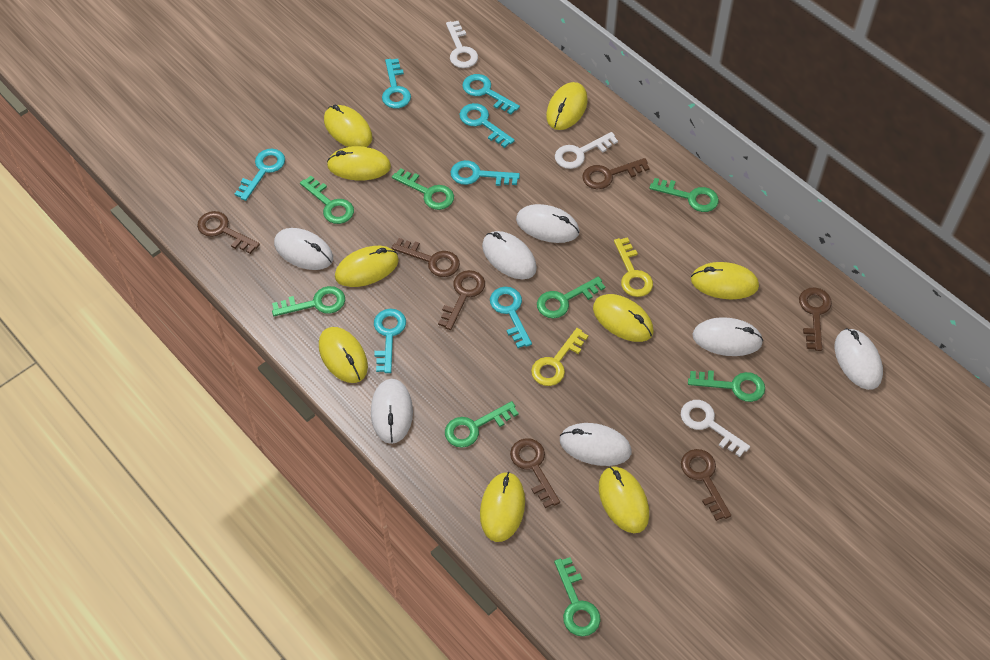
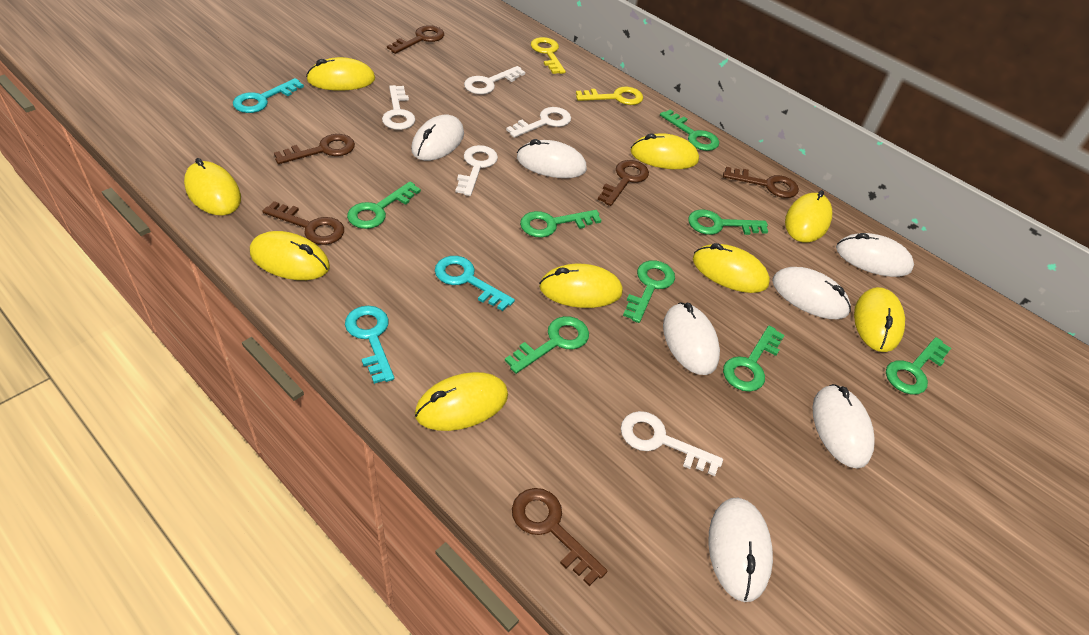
brown key: [197,211,260,254] [392,238,460,277] [438,270,485,330] [510,438,560,508] [582,158,650,189] [681,449,731,521] [799,287,832,351] = 7 -> [262,201,344,245] [274,134,355,164] [387,25,444,54] [512,488,607,586] [598,160,649,206] [723,167,799,198] = 6
turquoise key: [235,149,285,201] [374,309,406,373] [382,59,411,108] [450,160,520,186] [459,103,515,148] [462,74,520,115] [490,287,532,348] = 7 -> [233,78,304,113] [345,306,394,384] [435,256,515,311] = 3
white key: [446,21,478,68] [555,132,618,169] [681,400,750,457] = 3 -> [382,85,415,130] [456,145,498,196] [464,66,525,94] [506,107,571,138] [621,411,723,476] = 5

